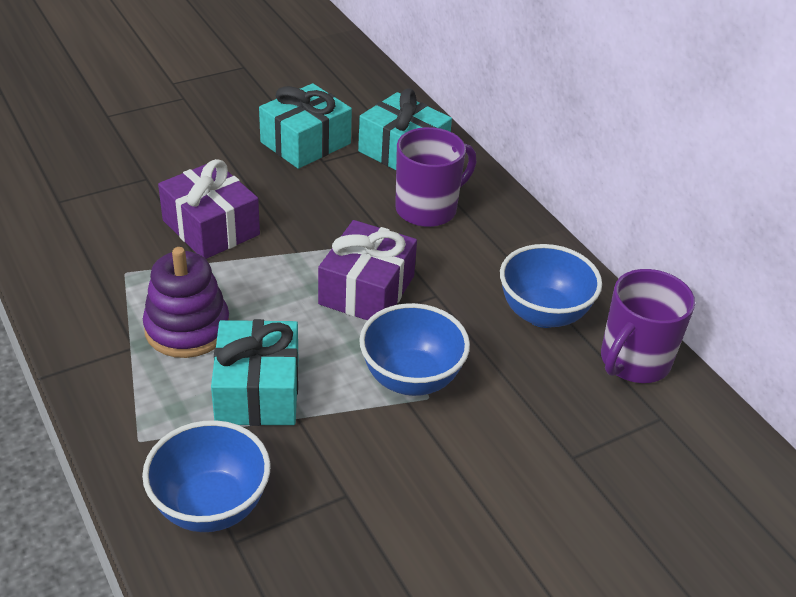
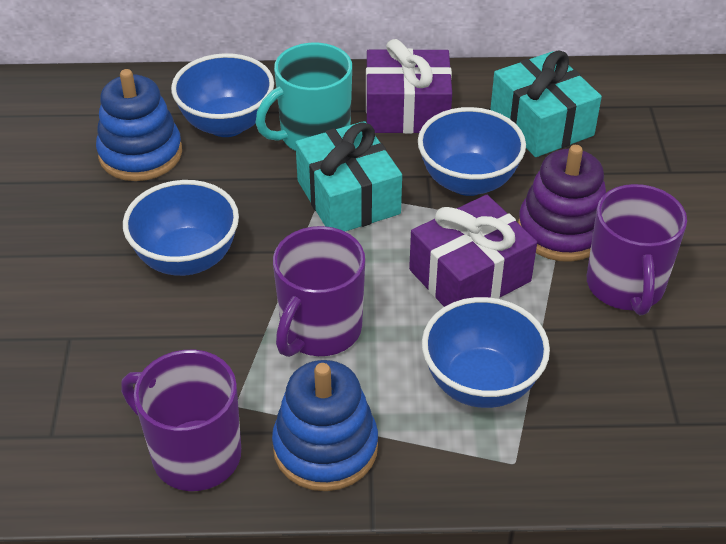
blue bowl: [142,420,270,532] [359,303,470,396] [500,244,602,328] = 3 -> [123,180,239,276] [171,53,274,137] [418,107,526,196] [422,297,550,408] = 4
blue stacking toy: none = 0 -> [96,69,182,181] [272,360,378,491] = 2
purple mug: [395,127,477,227] [601,269,695,383] = 2 -> [121,350,241,491] [273,226,365,357] [587,184,687,315] = 3
turquoise gift: [211,319,298,426] [259,83,352,169] [358,89,452,170] = 3 -> [295,121,402,231] [490,51,602,157] = 2
turquoise mug: none = 0 -> [256,43,352,151] = 1

